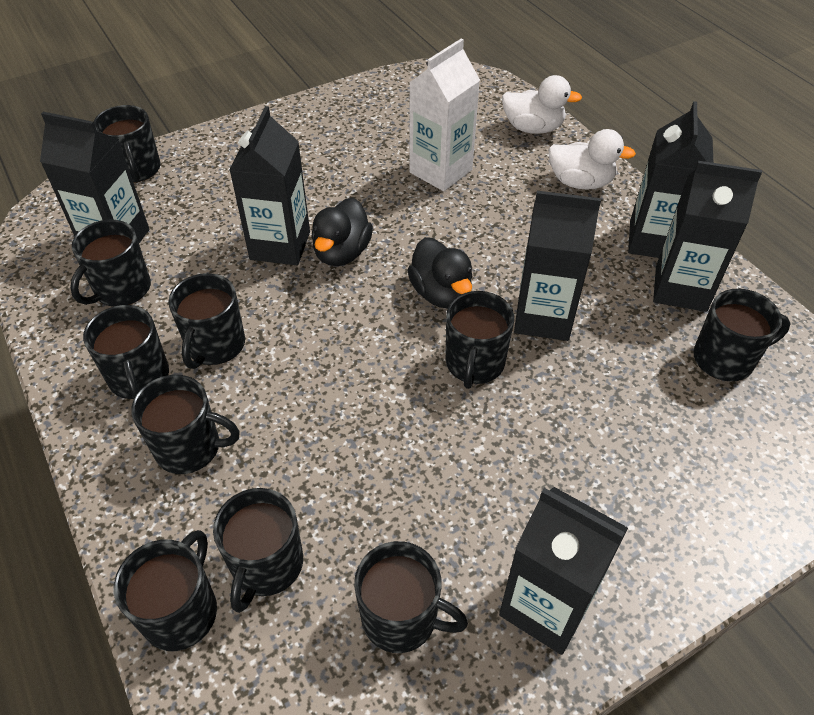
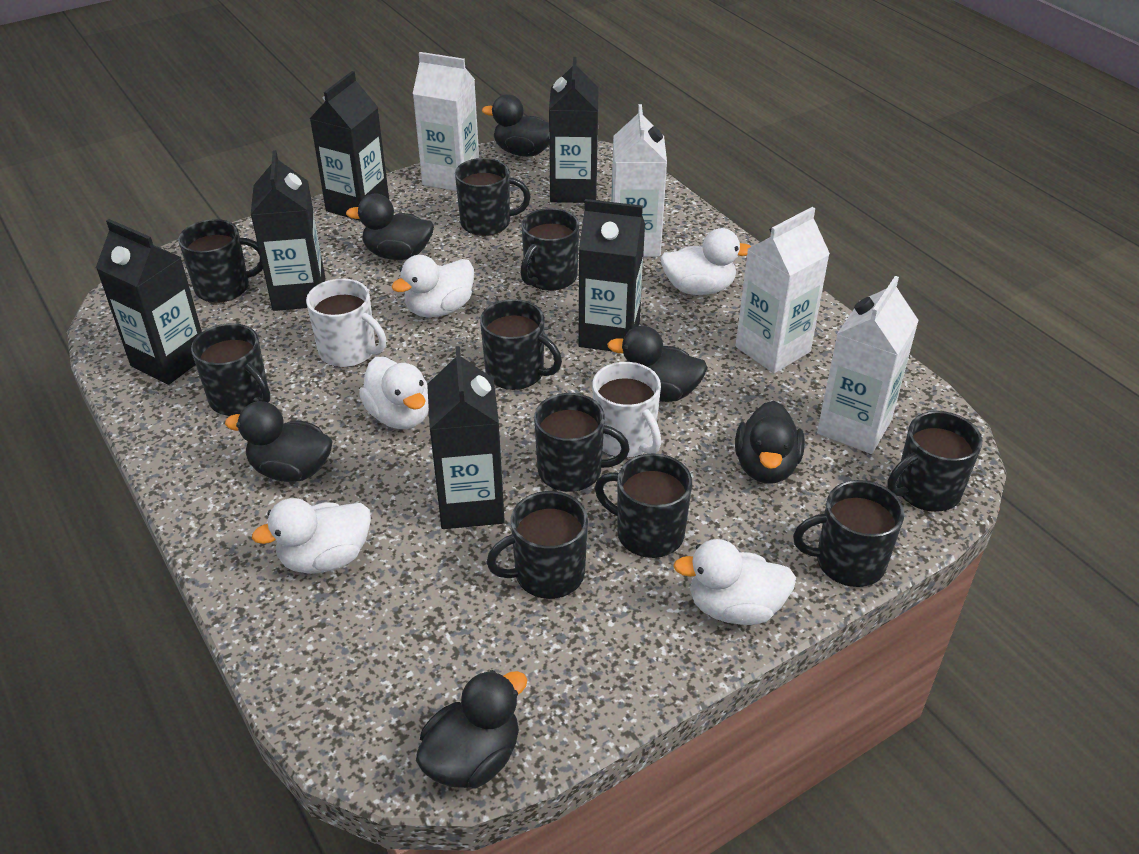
black duck: [311,198,373,266] [407,237,472,309] = 2 -> [225,401,333,482] [346,194,434,260] [416,670,527,789] [482,94,549,157] [607,326,708,402] [735,401,805,484] = 6
white carton: [409,38,480,191] = 1 -> [413,52,479,191] [611,104,667,257] [735,207,830,373] [817,276,919,454] = 4
white duck: [502,75,582,134] [548,129,636,190] = 2 -> [252,498,371,574] [359,357,429,429] [391,255,474,318] [660,228,751,295] [673,539,796,625] = 5
white mug: none = 0 -> [306,279,386,367] [592,362,661,458] = 2

